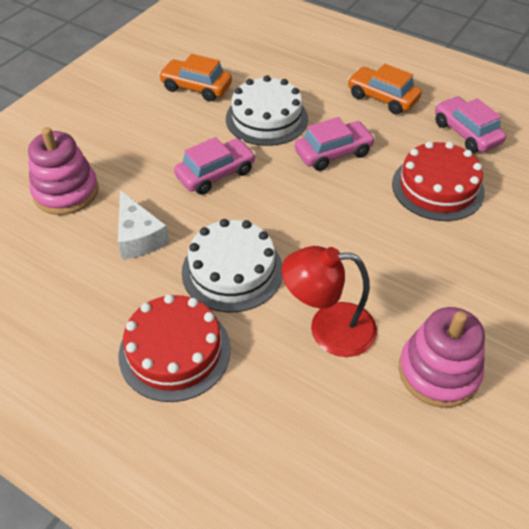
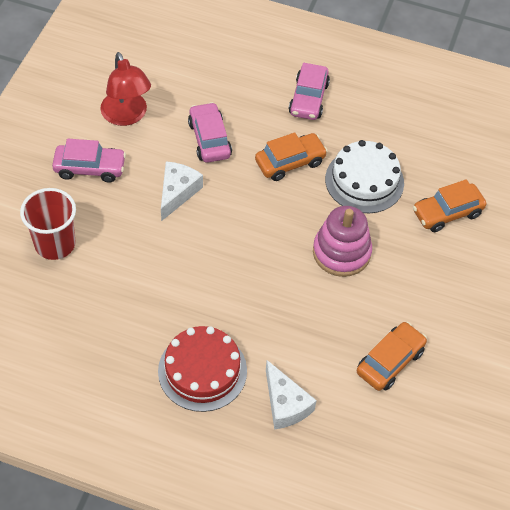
orange car: [159,54,232,102] [347,64,422,114] = 2 -> [255,132,328,181] [357,322,427,391] [413,179,486,232] = 3
pink stacking toy: [28,127,99,215] [398,307,485,408] = 2 -> [313,206,372,277] = 1
red cake: [119,294,231,402] [392,141,485,221] = 2 -> [158,326,247,412] = 1
red cup: none = 0 -> [20,188,76,260] = 1
white cake: [182,219,283,312] [226,75,308,146] = 2 -> [325,140,404,213] = 1
white cheese: [118,190,170,259] = 1 -> [161,162,203,221] [266,360,317,429] = 2

